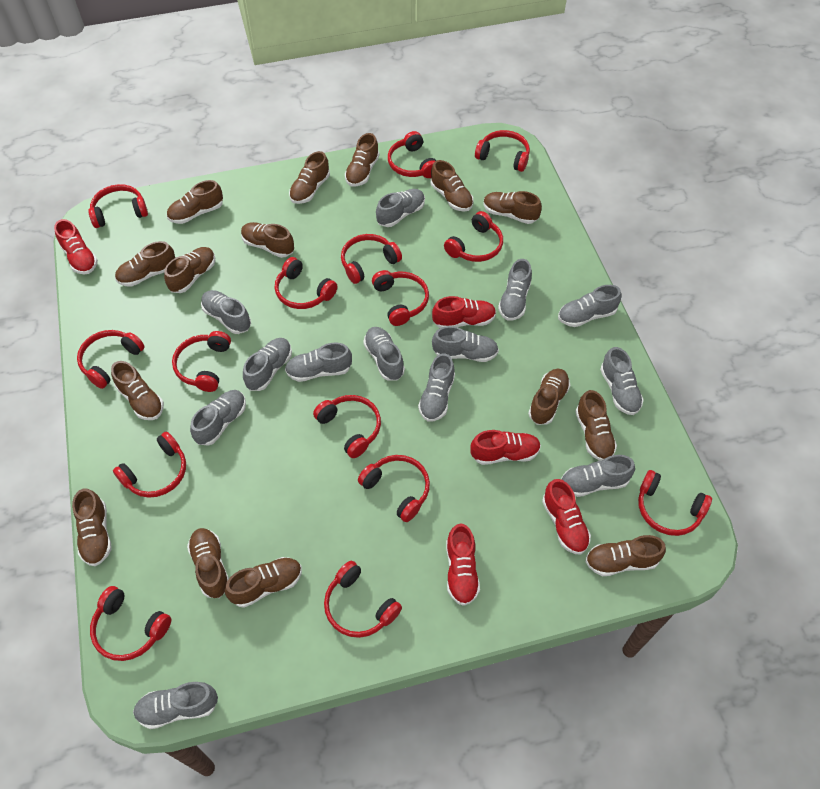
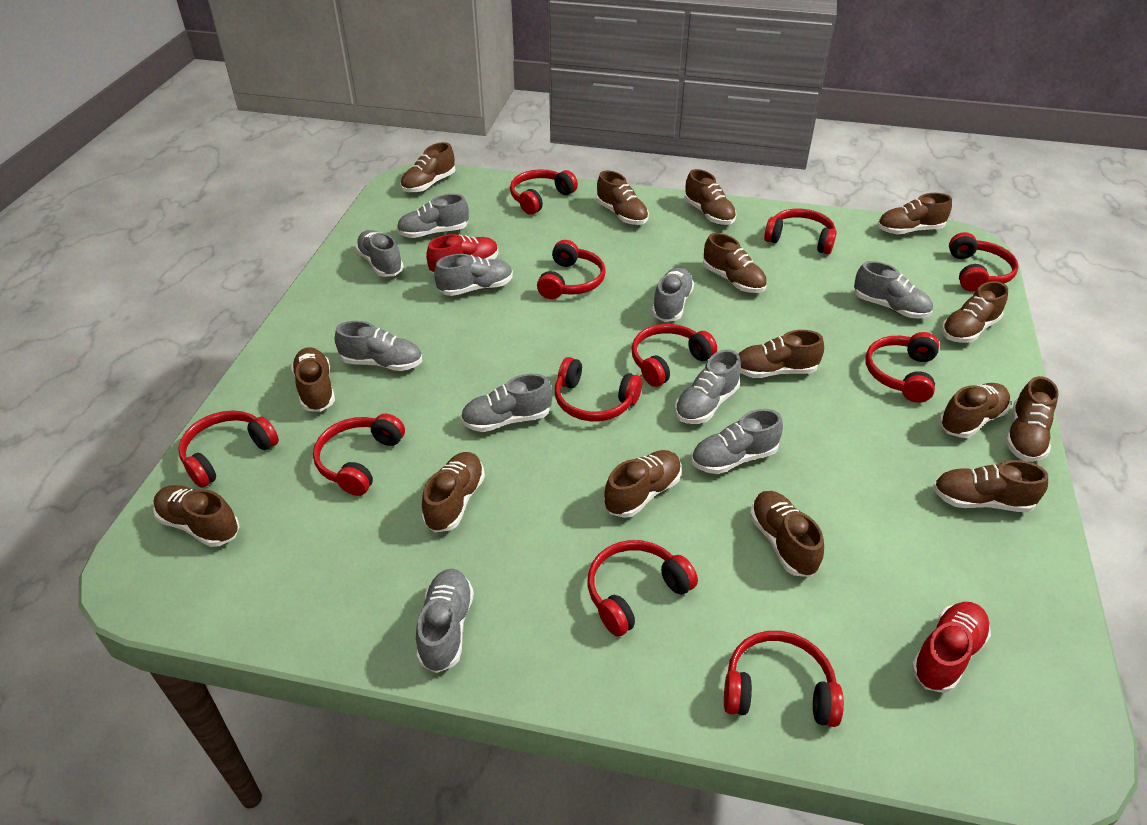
grey shoe: [133,682,218,729] [190,390,246,445] [201,290,251,334] [243,338,292,391] [285,343,352,382] [363,327,405,381] [376,189,425,227] [418,353,455,422] [432,326,499,362] [498,259,532,321] [558,285,622,327] [561,455,635,497] [600,347,644,415] = 13 -> [335,321,422,371] [355,230,404,277] [397,194,469,238] [416,569,474,673] [434,254,513,296] [461,374,552,432] [652,267,694,322] [675,350,741,424] [691,409,783,474] [854,261,933,319] = 10
red headphones: [77,330,145,389] [88,184,148,228] [90,586,171,661] [113,431,186,498] [172,331,231,392] [275,257,337,309] [313,395,381,458] [324,561,402,638] [341,234,402,284] [358,455,430,522] [372,270,429,326] [388,131,436,178] [444,211,503,262] [475,130,530,172] [638,470,712,536] = 15 -> [178,410,279,488] [313,414,405,496] [510,169,578,215] [537,240,606,299] [555,357,642,421] [588,540,698,636] [632,324,717,387] [724,631,844,727] [764,209,837,254] [865,332,939,403] [949,232,1018,292] = 11
red shoe: [54,219,98,274] [432,296,496,328] [446,523,480,606] [470,430,541,465] [542,479,591,555] = 5 -> [426,234,499,274] [911,602,991,693] = 2

